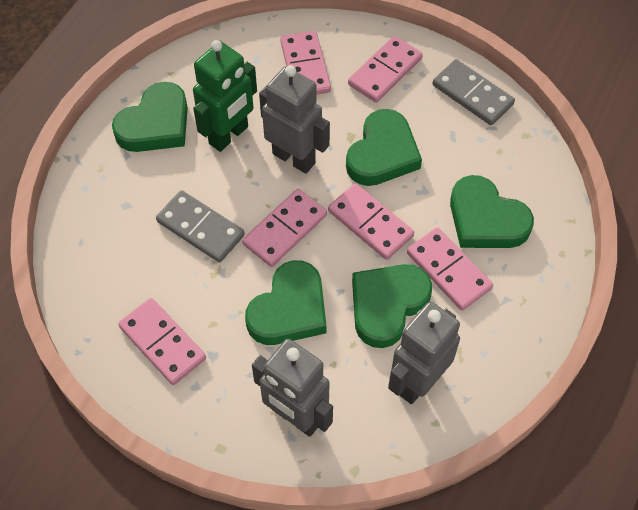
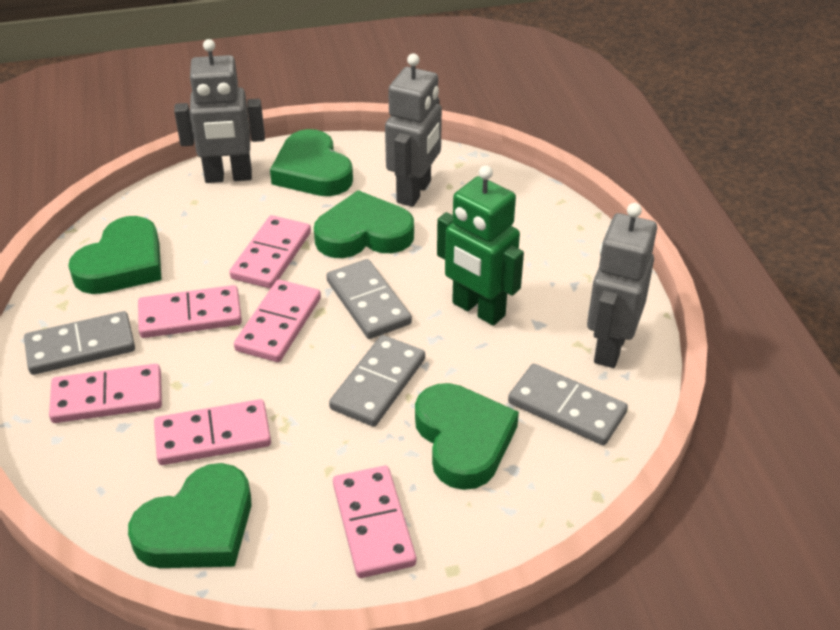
grey domino: [156,190,245,262] [432,59,515,125] = 2 -> [24,311,135,375] [327,259,412,339] [329,335,425,427] [508,364,628,445] = 4

